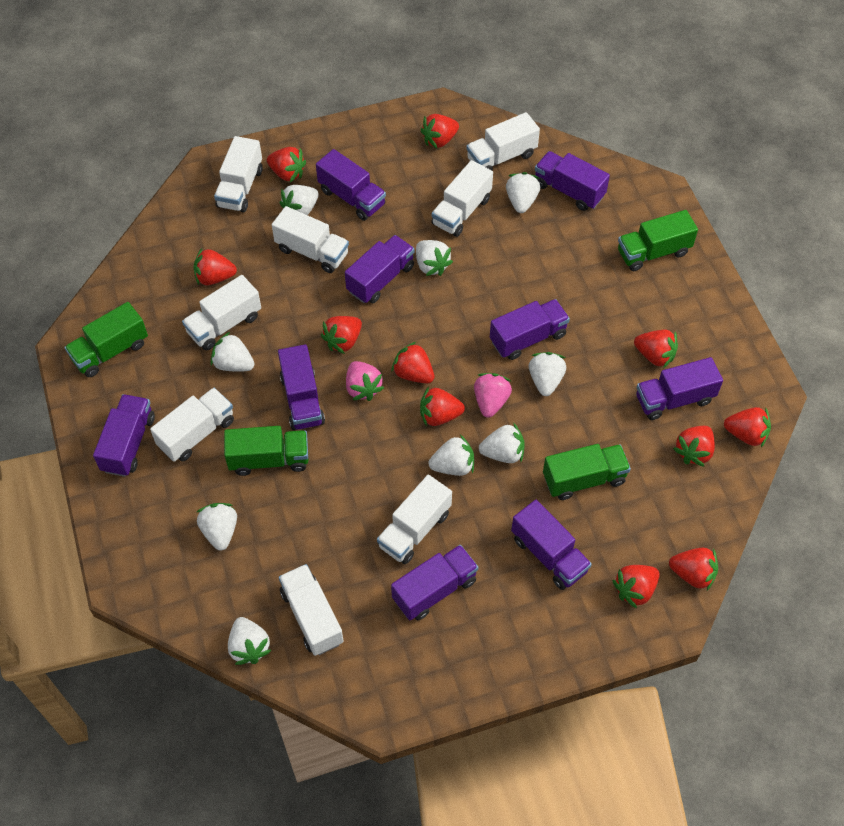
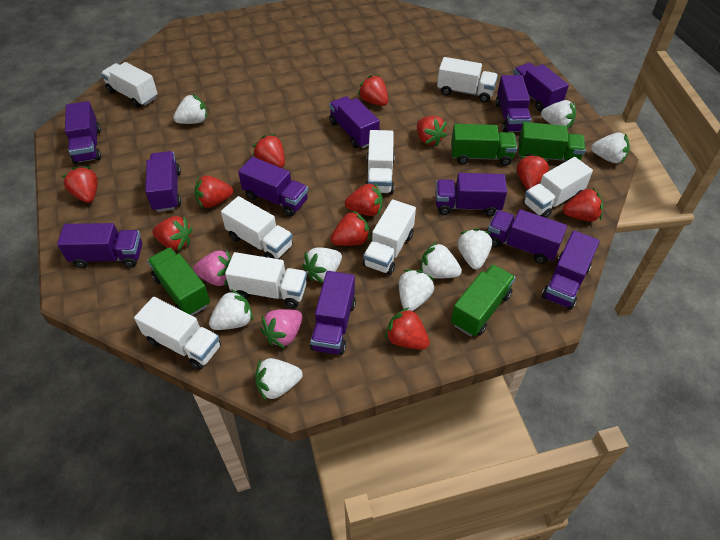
purple truck: [93,394,155,477] [278,344,325,430] [316,149,386,221] [345,235,415,303] [391,545,478,620] [490,299,570,360] [511,500,592,590] [535,151,610,211] [636,357,723,420] = 9 -> [57,223,142,268] [65,101,101,164] [145,151,181,212] [238,157,308,216] [310,271,356,355] [329,96,380,148] [436,173,507,216] [488,209,567,264] [496,75,531,132] [513,63,569,111] [542,230,600,310] = 11

